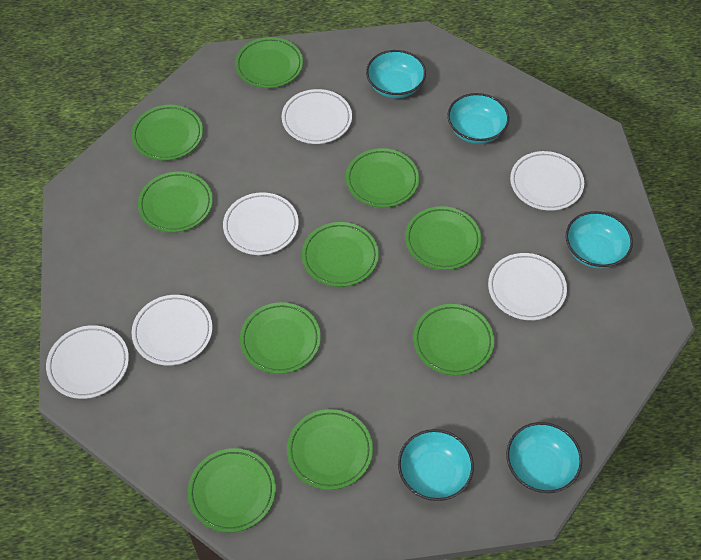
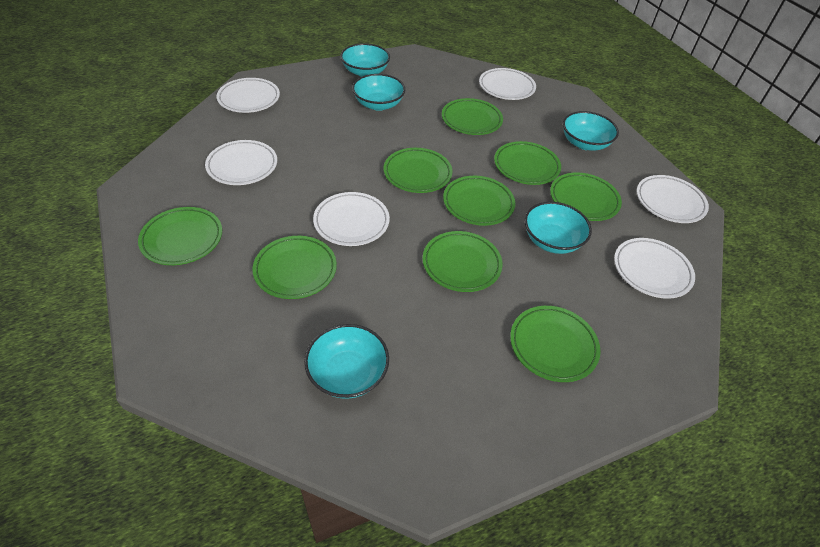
green plate: [131,105,203,161] [138,172,213,233] [188,448,276,533] [235,37,303,88] [240,302,321,374] [287,409,373,490] [302,222,379,287] [346,148,419,208] [405,206,481,270] [413,304,494,376] = 10 -> [138,207,222,265] [252,236,337,299] [384,148,453,193] [422,231,502,292] [442,98,503,135] [443,176,515,226] [494,141,561,185] [510,306,601,382] [550,173,622,221] = 9

